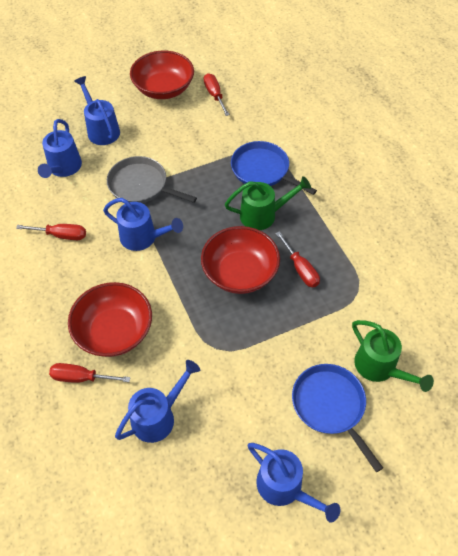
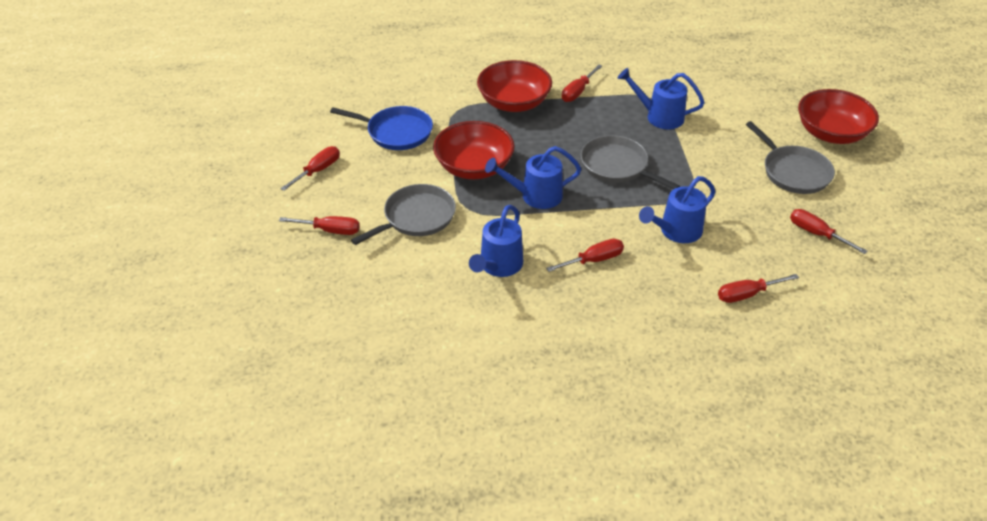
blue pan: [231,141,317,195] [292,364,383,472] = 2 -> [330,106,433,150] = 1
blue watering can: [38,119,82,178] [74,76,120,145] [103,198,183,251] [115,360,200,443] [248,443,340,523] = 5 -> [469,205,523,277] [485,146,581,209] [618,68,705,129] [639,176,716,243] = 4
green watering can: [225,176,311,230] [352,320,434,392] = 2 -> none = 0
grey pan: [107,156,197,203] = 1 -> [351,184,456,245] [581,135,680,189] [746,121,835,194] = 3
red screwdriver: [16,224,86,240] [49,363,130,383] [204,73,230,116] [276,231,320,287] = 4 -> [279,216,360,235] [280,146,340,191] [546,239,624,272] [562,64,602,102] [718,274,799,303] [790,209,868,254] = 6

